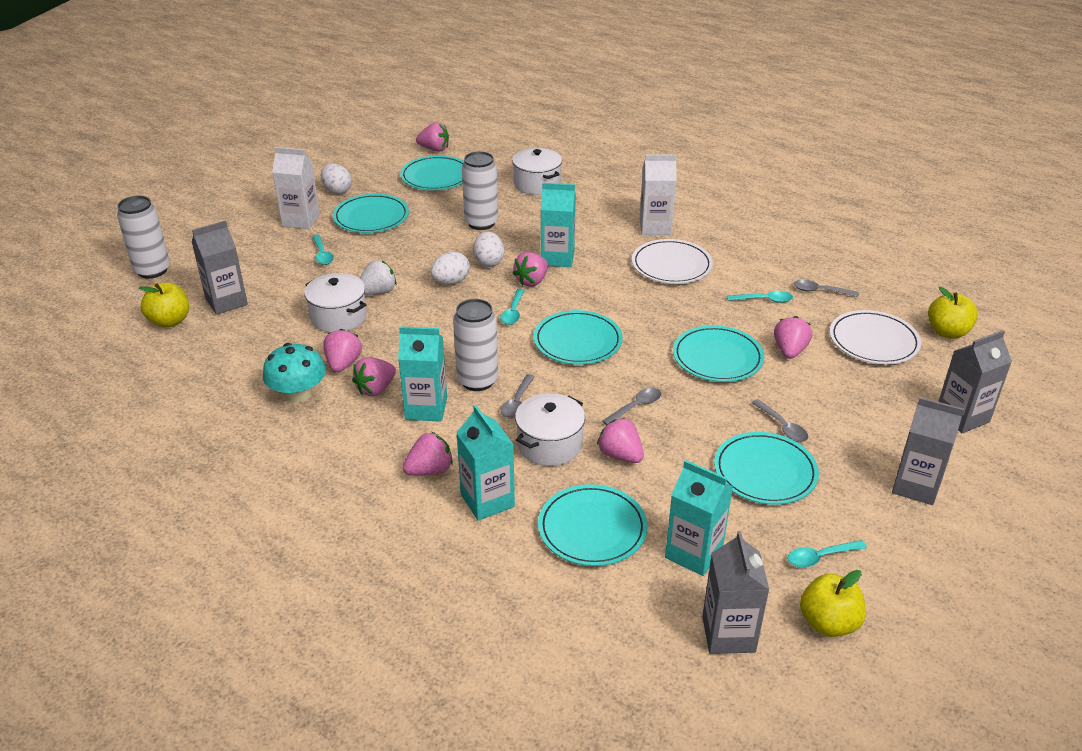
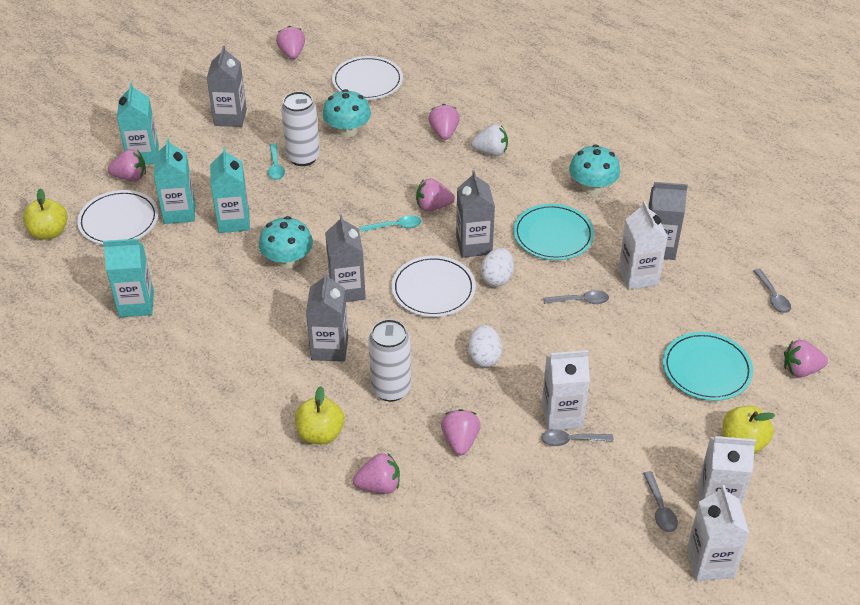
grey carton: [192,220,248,315] [702,531,769,654] [892,397,964,505] [938,330,1012,433] = 4 -> [207,46,247,127] [306,272,348,362] [325,214,366,302] [456,170,495,258] [648,182,688,260] = 5
turquoise mushroom: [263,343,326,403] = 1 -> [259,216,313,269] [322,89,371,138] [569,145,620,195] = 3
turquoise plate: [333,194,409,233] [400,155,464,190] [534,310,623,365] [538,484,647,566] [673,325,764,382] [714,432,819,505] = 6 -> [513,204,594,260] [663,332,753,401] = 2
turquoise spoon: [312,235,334,265] [500,289,525,325] [727,291,793,303] [787,540,867,568] = 4 -> [268,143,285,180] [360,215,422,232] = 2
white can: [117,196,170,279] [453,299,498,391] [462,151,498,230] = 3 -> [281,91,320,166] [368,319,411,402] = 2
white carton: [272,147,320,229] [639,155,677,235] = 2 -> [542,350,590,431] [618,201,668,290] [687,485,750,581] [698,436,756,506] = 4
white egg: [321,163,352,194] [430,252,470,285] [473,231,504,267] = 3 -> [468,325,502,368] [480,248,514,287] = 2
white plate: [632,239,713,284] [830,310,921,364] = 2 -> [77,190,158,245] [332,56,403,100] [391,256,476,317] = 3
white pot: [304,273,367,332] [512,148,562,195] [515,393,585,466] = 3 -> none = 0

